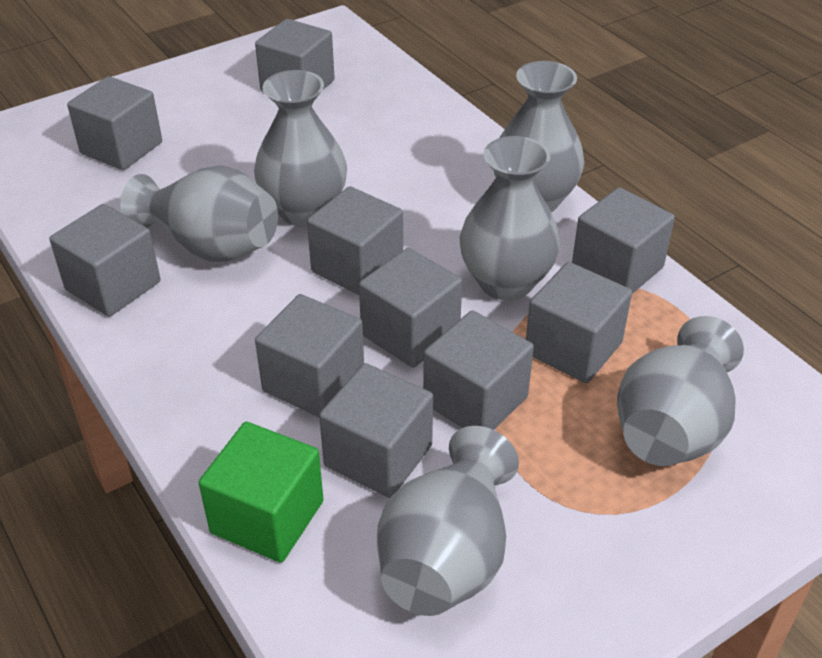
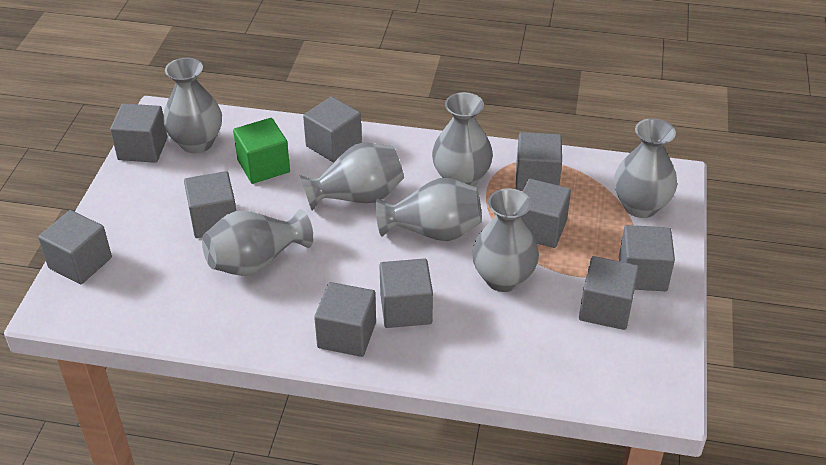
grey vase: [120,165,278,262] [254,70,347,226] [377,426,519,616] [460,136,560,301] [494,61,584,212] [617,316,744,466] = 6 -> [163,58,222,153] [202,209,313,276] [300,142,404,211] [376,178,482,241] [432,92,493,186] [472,188,539,292] [614,118,677,218] = 7

